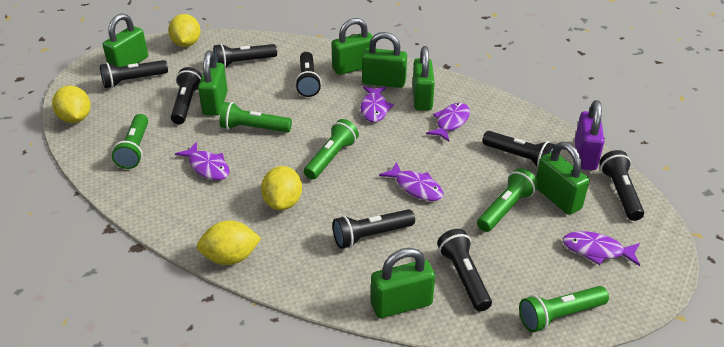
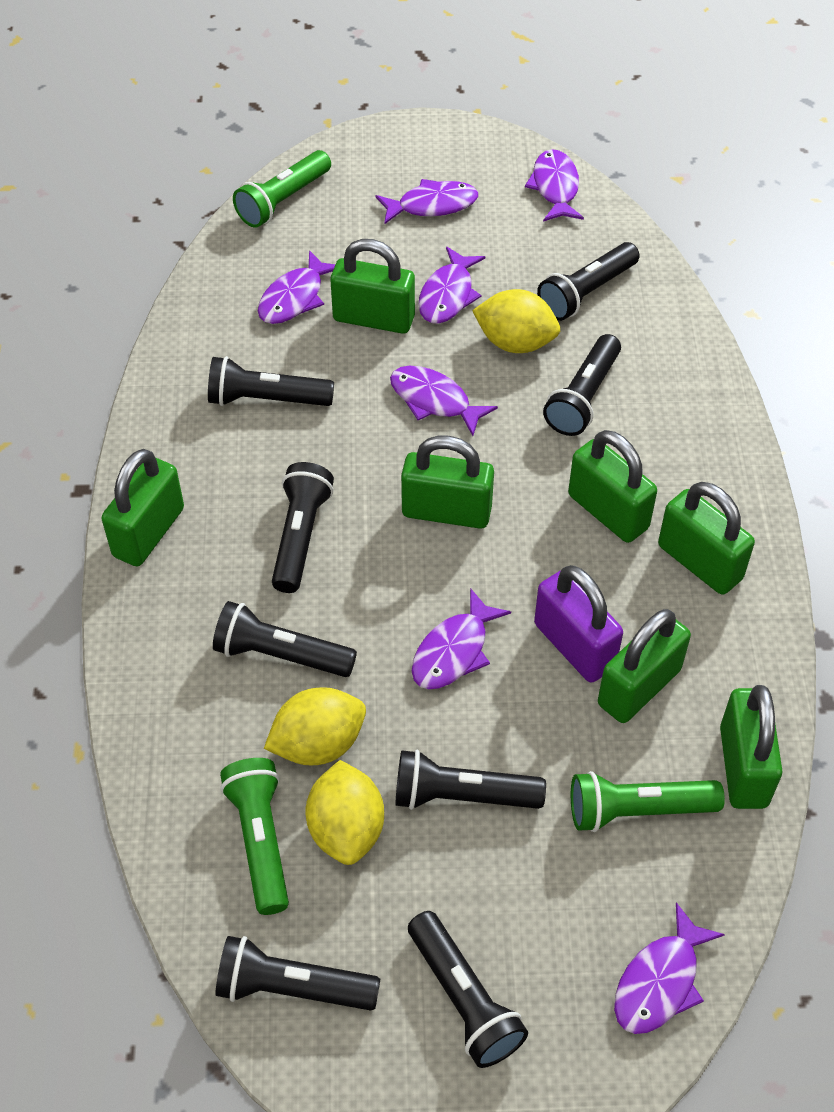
green flashlight: [112,114,148,169] [220,102,292,132] [304,119,359,180] [477,168,538,232] [519,286,609,332] = 5 -> [220,758,289,915] [233,150,331,228] [571,771,725,832] = 3
purple fish: [175,142,230,180] [360,86,394,122] [379,162,443,201] [426,103,470,142] [562,231,640,266] = 5 -> [258,250,336,324] [375,179,478,225] [390,366,498,436] [412,588,511,689] [418,247,485,324] [525,149,584,222] [614,902,725,1034] = 7
yellow lemon: [52,85,90,123] [168,14,200,47] [197,220,261,265] [261,166,302,210] = 4 -> [264,687,366,765] [306,760,384,865] [472,289,560,353] = 3

